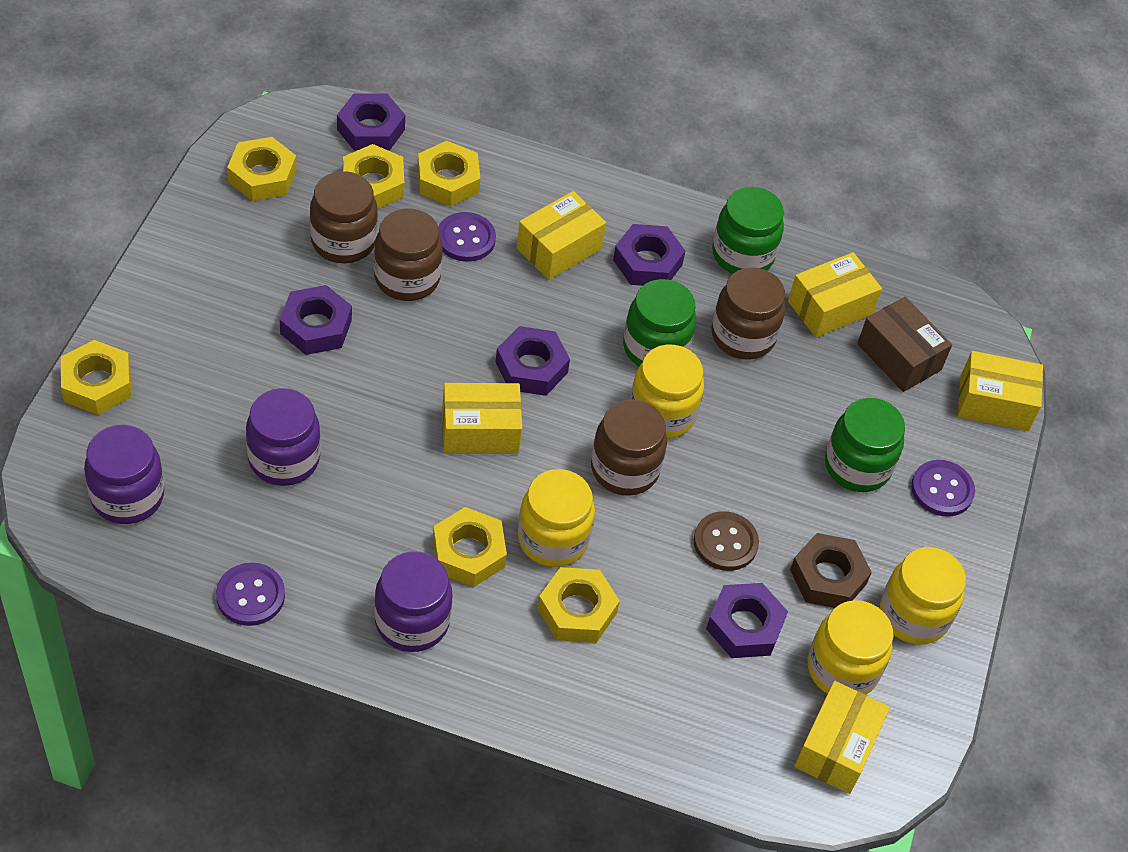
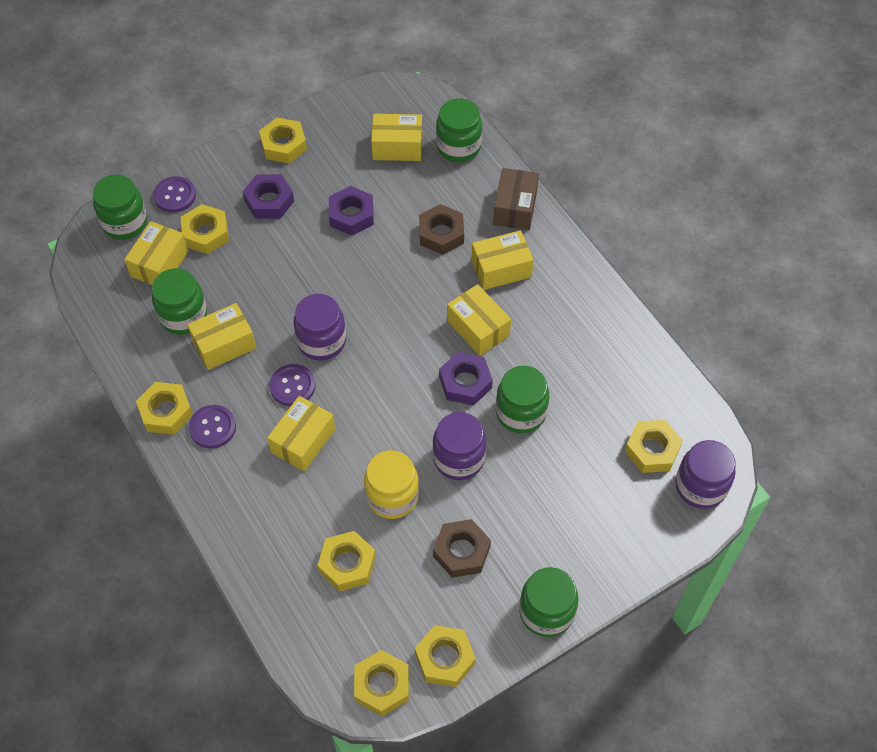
brown button: [694,511,759,571] = 1 -> none = 0
brown jar: [310,171,378,263] [374,208,442,301] [591,400,667,496] [711,267,785,360] = 4 -> none = 0
brown nut: [790,533,872,608] = 1 -> [419,204,464,255] [433,519,491,578] = 2
green jar: [623,279,696,366] [712,187,784,274] [825,398,905,492] = 3 -> [93,175,147,240] [152,268,207,335] [436,98,482,162] [496,366,549,433] [519,567,578,637] = 5
purple nut: [280,285,352,355] [337,93,405,151] [495,326,570,396] [613,224,685,286] [706,583,788,658] = 5 -> [243,174,294,219] [329,186,374,236] [439,352,493,406] = 3
yellow box: [442,383,522,454] [517,191,606,280] [788,252,882,338] [794,681,890,794] [958,351,1043,431] = 5 -> [124,221,188,285] [187,303,256,370] [267,396,335,472] [371,114,422,161] [447,284,511,356] [471,230,534,290] = 6
yellow jar: [518,469,595,567] [630,345,704,439] [808,600,893,694] [880,547,966,645] = 4 -> [364,450,419,519] = 1
yellow nut: [61,340,131,415] [227,137,297,201] [343,144,404,209] [417,141,480,207] [433,507,507,587] [537,567,620,643] = 6 -> [136,382,193,435] [181,204,229,254] [259,118,307,164] [317,531,376,592] [354,650,409,716] [415,625,476,687] [625,420,683,473] = 7

